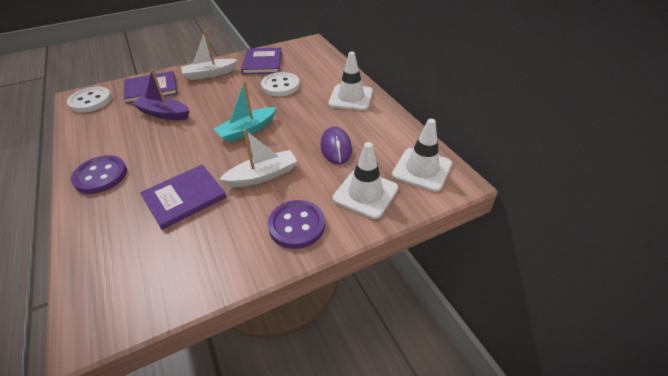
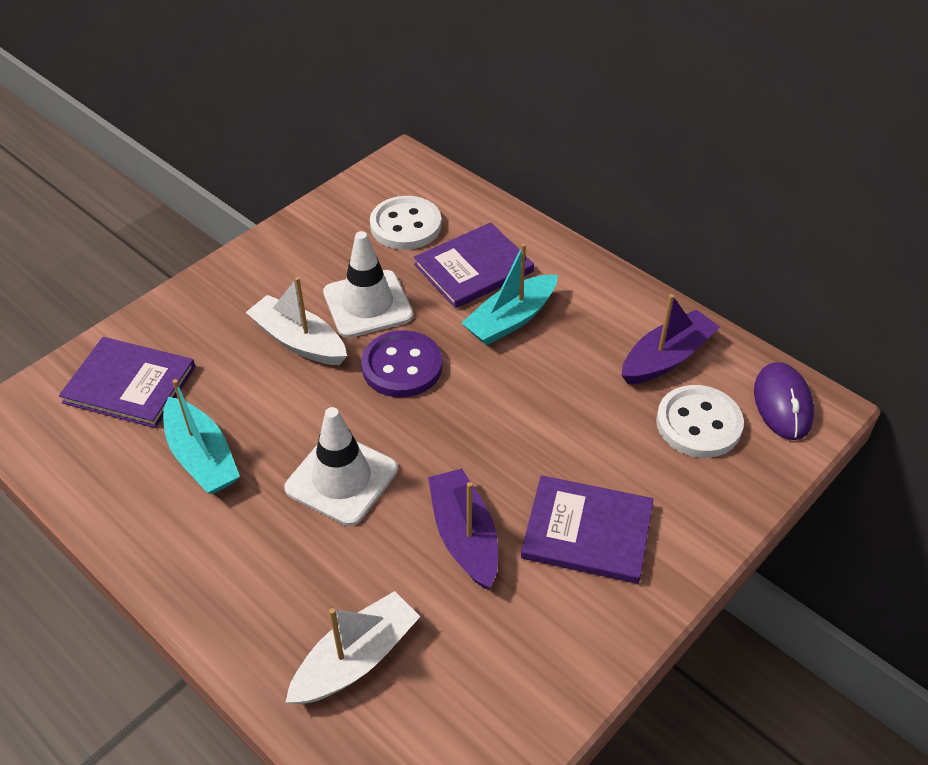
purple boat: [131,69,190,120] = 1 -> [428,468,498,589] [622,294,720,384] = 2
purple button: [71,155,127,194] [268,200,325,249] = 2 -> [361,330,442,397] = 1
turquoise boat: [214,81,277,143] = 1 -> [163,379,240,494] [461,243,557,345] = 2
white traffic cone: [329,52,373,111] [333,142,398,219] [392,119,452,192] = 3 -> [284,407,398,526] [323,231,413,338] = 2

